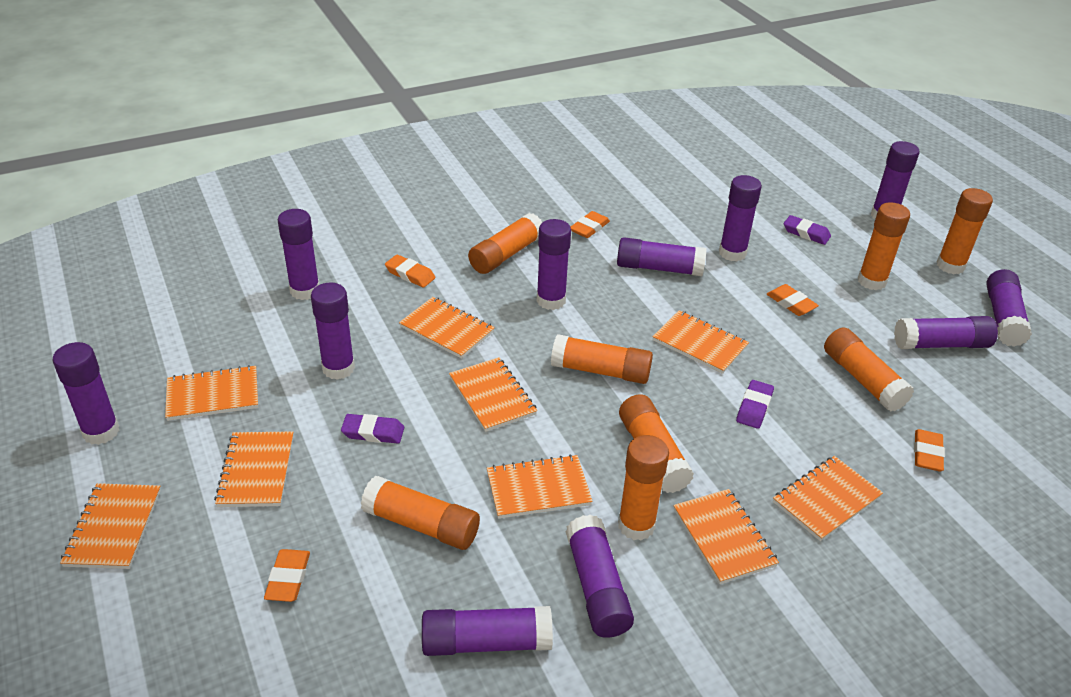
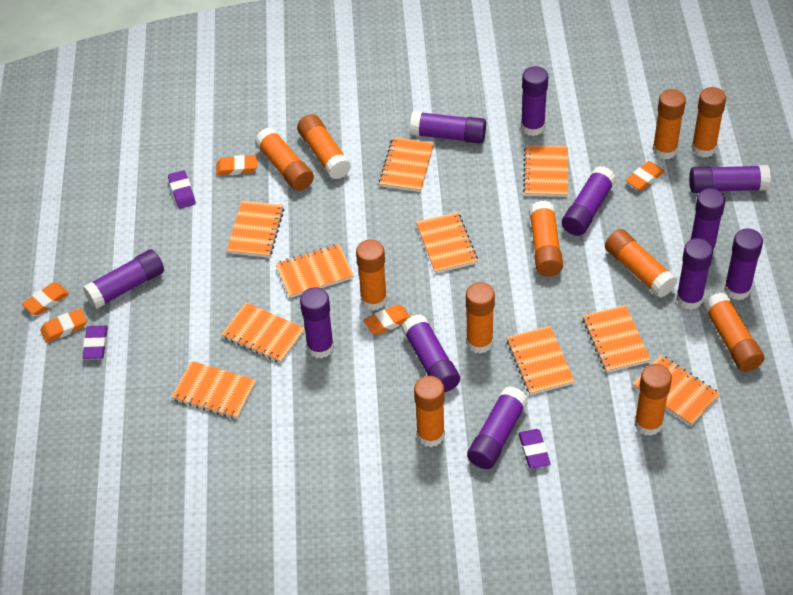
orange glue stick: [361,476,480,550] [468,213,542,274] [551,334,653,384] [618,435,669,541] [619,394,694,493] [824,327,914,412] [858,202,910,290] [937,188,993,274] = 8 -> [255,127,314,191] [297,114,351,179] [356,240,387,310] [414,376,445,447] [466,282,495,354] [529,201,563,276] [605,229,677,298] [634,364,672,436] [652,89,686,160] [691,87,726,157] [703,293,765,372] = 11
orange notebook: [60,483,161,569] [165,365,258,421] [214,431,293,507] [399,297,495,359] [449,357,537,432] [487,454,593,519] [652,310,749,374] [673,489,779,584] [773,456,883,541] = 9 -> [171,361,256,419] [221,303,305,363] [227,201,284,258] [275,244,354,298] [379,137,434,192] [416,212,478,274] [506,326,575,395] [523,145,568,197] [582,305,651,373] [633,355,720,426] = 10

